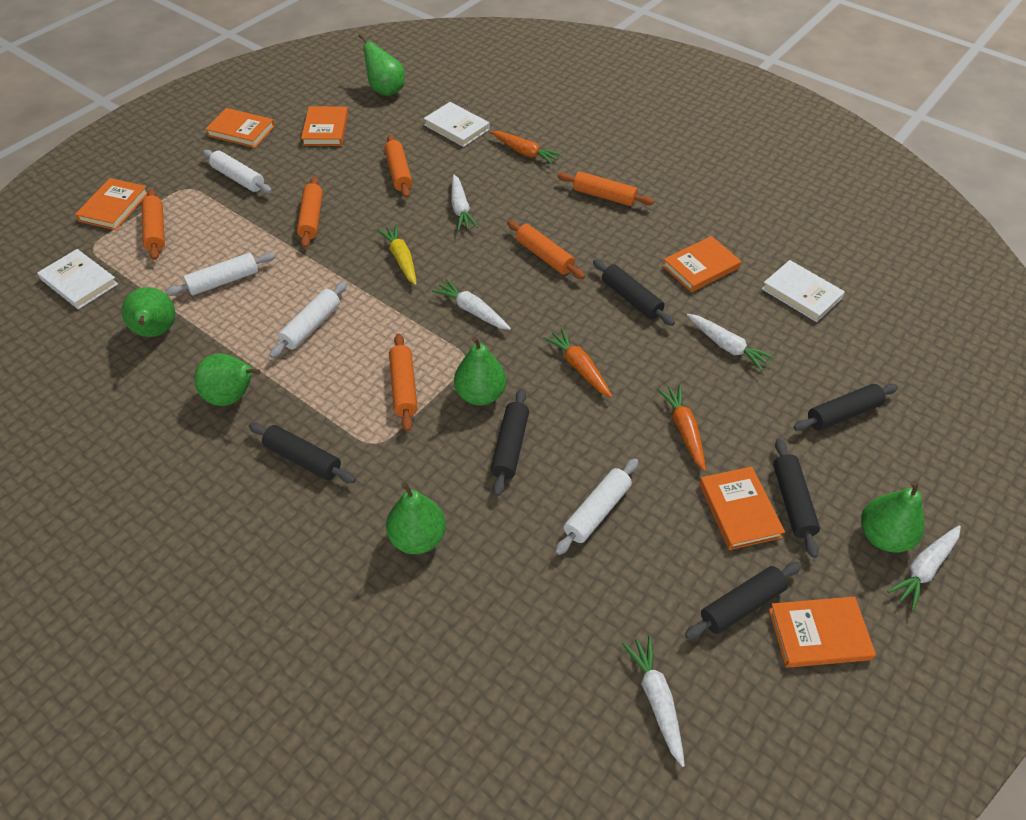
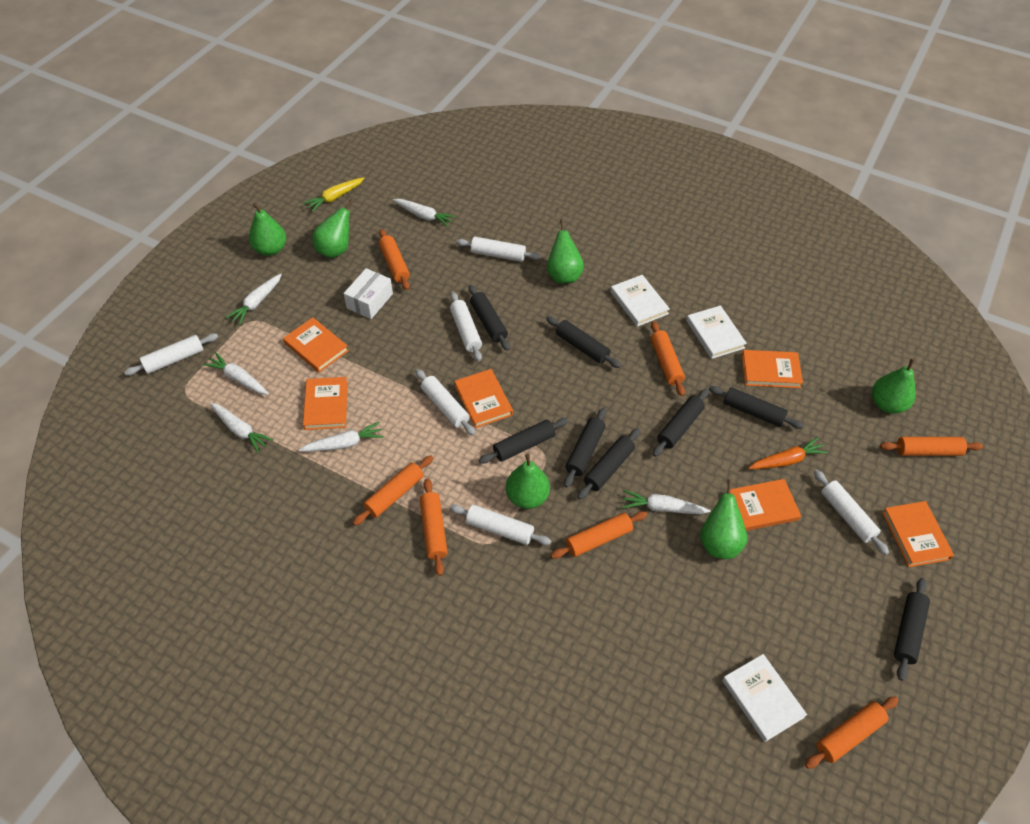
black rolling pin: [249,423,356,483] [491,389,529,496] [593,259,675,326] [685,562,802,639] [773,438,820,558] [793,384,898,431] = 6 -> [469,285,510,351] [479,418,568,464] [546,316,621,368] [564,407,607,488] [578,428,640,500] [653,389,709,457] [709,386,804,429] [894,578,930,681] = 8
orange carrot: [491,131,562,165] [543,328,612,398] [657,384,706,471] = 3 -> [748,437,828,469] = 1
orange rolling pin: [142,189,165,260] [297,177,323,248] [384,135,413,198] [389,334,418,431] [507,220,585,279] [557,171,654,206] = 6 -> [353,455,433,526] [379,229,410,290] [420,478,448,576] [551,511,647,559] [651,321,685,396] [805,697,898,769] [880,437,983,456] = 7
white box: none = 0 -> [344,268,393,319] = 1
white carrot: [432,279,511,330] [451,174,478,231] [622,635,685,767] [687,314,775,371] [887,525,961,611] = 5 -> [203,352,269,395] [210,403,273,453] [226,274,282,325] [299,422,384,452] [393,199,456,227] [622,490,711,514] = 6
white rolling pin: [165,253,275,296] [203,150,272,193] [269,282,347,358] [555,458,638,555] = 4 -> [124,333,218,376] [416,369,476,435] [449,504,551,545] [450,292,482,361] [456,237,541,262] [814,470,889,555] = 6

